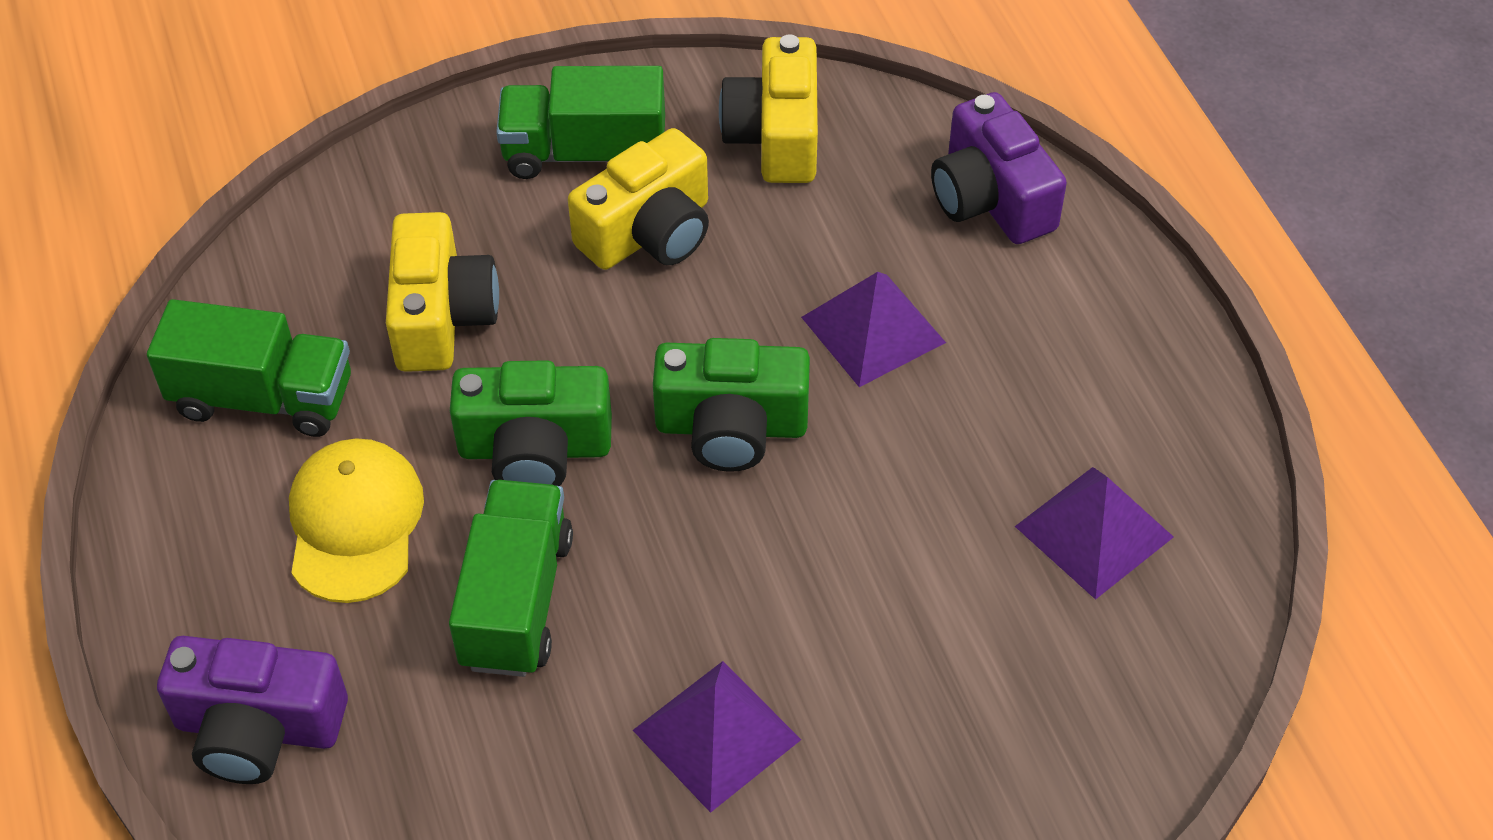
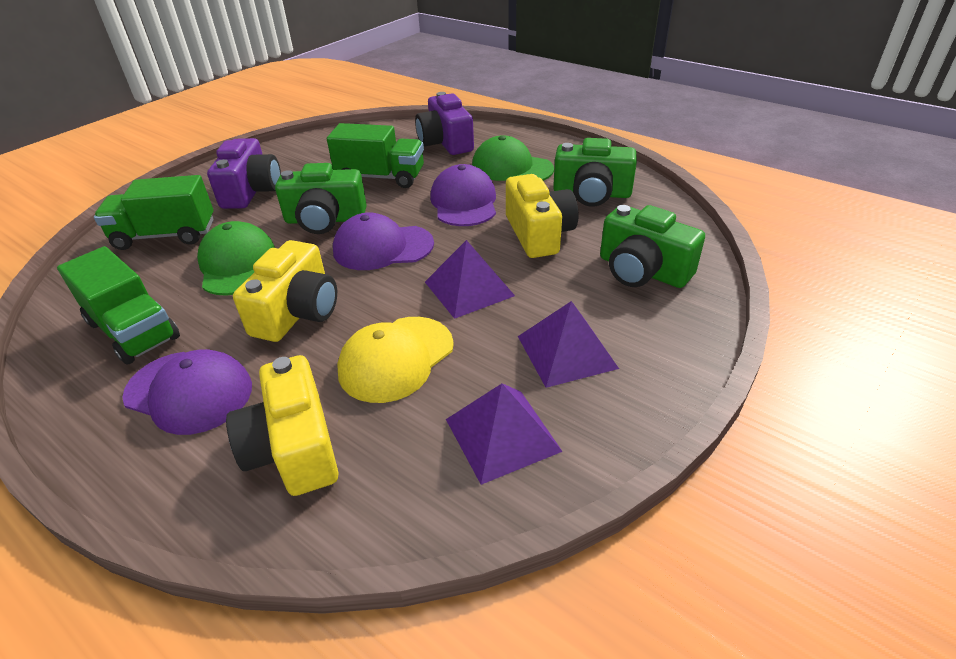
green camera: [450,360,612,486] [653,338,810,472] = 2 -> [275,163,367,234] [553,138,637,207] [600,205,705,288] = 3
green cap: none = 0 -> [197,221,275,296] [472,136,554,181] = 2
purple cap: none = 0 -> [122,349,252,435] [333,213,434,270] [430,164,496,226] = 3

